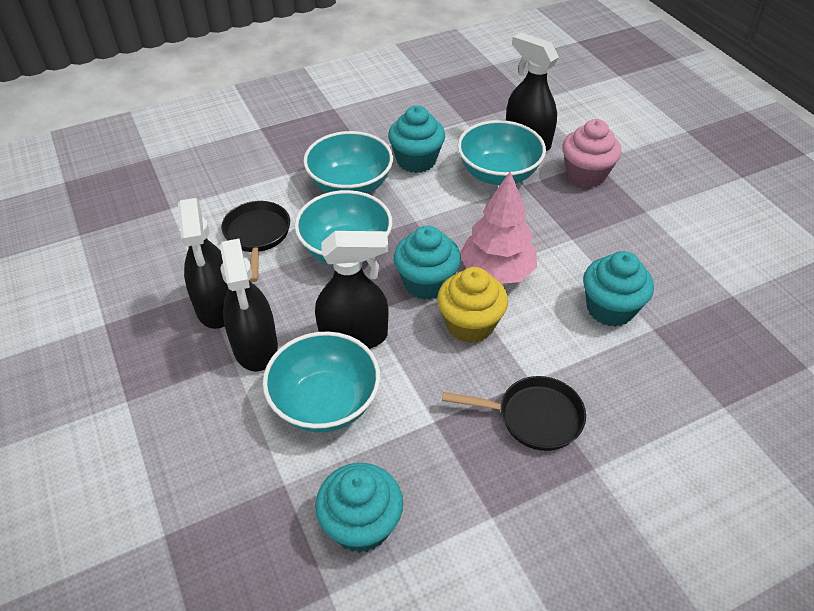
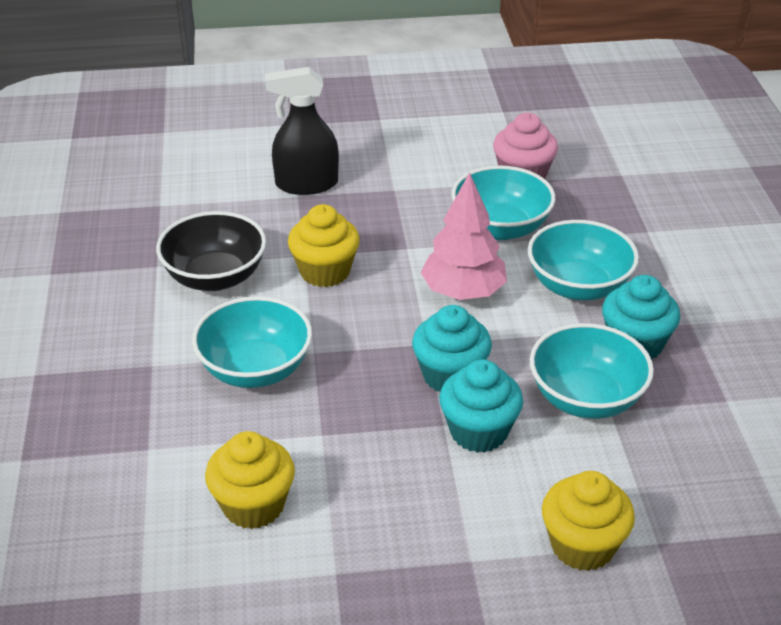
black bowl: none = 0 -> [156,211,266,291] = 1
black pan: [221,201,290,282] [442,376,586,451] = 2 -> none = 0
black spray bottle: [178,198,229,329] [220,239,278,372] [315,231,388,349] [506,32,559,151] = 4 -> [265,67,339,195] = 1
turquoise cupcake: [315,463,403,553] [388,105,445,173] [394,225,461,300] [583,251,654,327] = 4 -> [412,305,492,392] [439,359,523,453] [602,275,680,360] = 3
yellow cupcake: [437,267,508,343] = 1 -> [205,431,295,529] [288,204,360,287] [542,471,635,571] = 3

